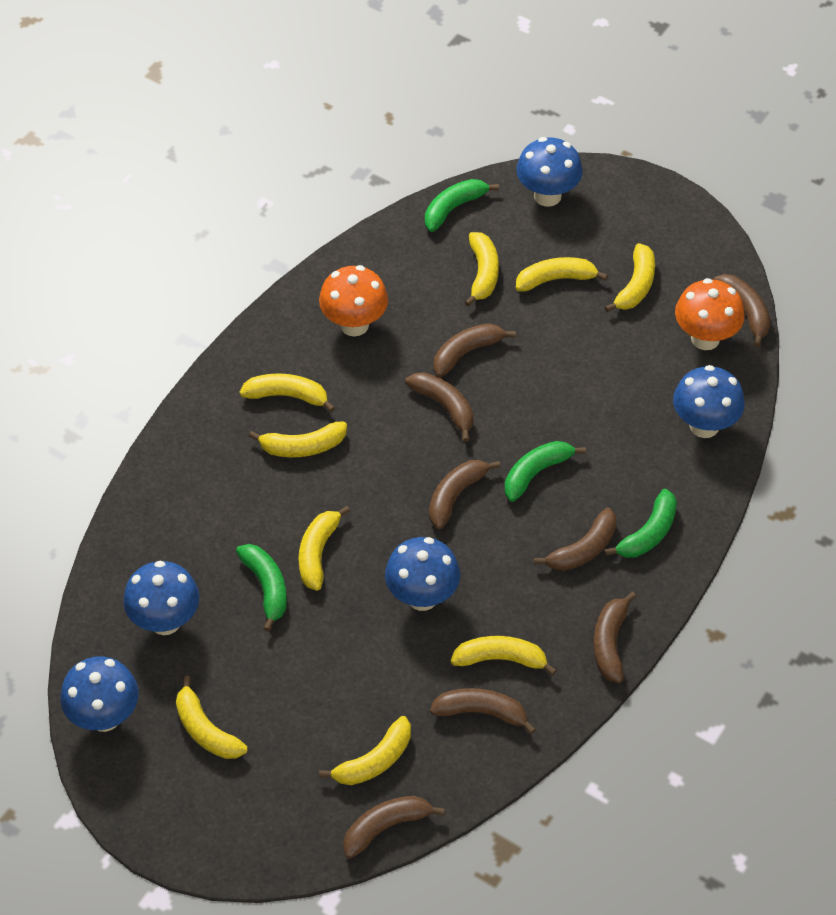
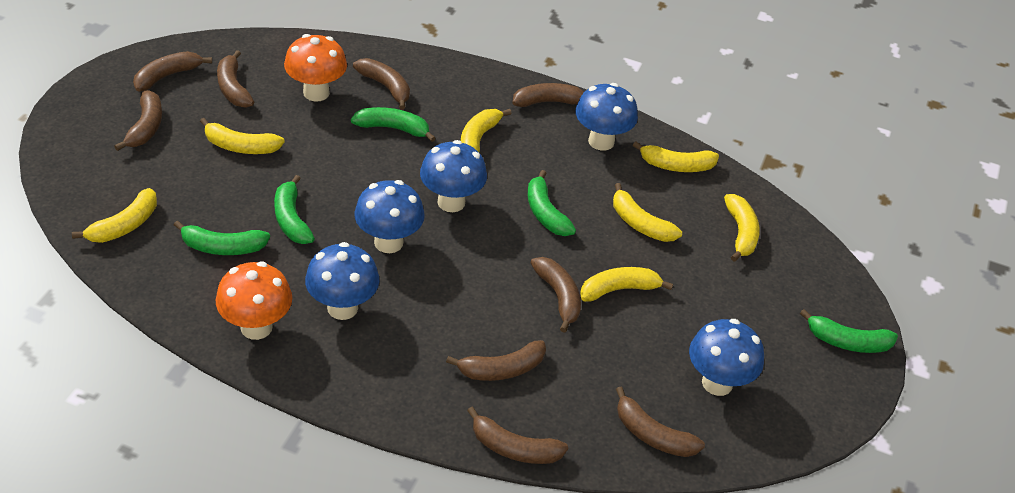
brown banana: [343,796,445,859] [405,372,473,442] [429,460,500,529] [430,688,536,734] [433,323,516,377] [534,508,617,571] [593,592,637,683] [714,274,771,347] = 8 -> [114,90,162,151] [133,51,212,92] [217,50,254,108] [353,58,410,110] [446,340,546,381] [467,407,568,464] [512,83,584,107] [530,257,581,333] [616,386,705,457] = 9
green banana: [236,544,287,632] [425,179,499,232] [505,441,586,502] [604,489,677,558] = 4 -> [174,220,270,255] [274,175,315,244] [351,107,436,142] [528,170,576,236] [800,309,898,353] = 5
yellow banana: [176,676,248,759] [239,373,335,412] [249,421,347,457] [299,506,350,591] [319,716,411,785] [451,636,557,676] [465,232,499,307] [516,257,608,292] [605,243,655,312] = 9 -> [72,188,157,243] [200,118,285,154] [461,109,512,152] [580,267,673,302] [613,183,682,242] [633,142,719,172] [724,194,760,262] = 7

